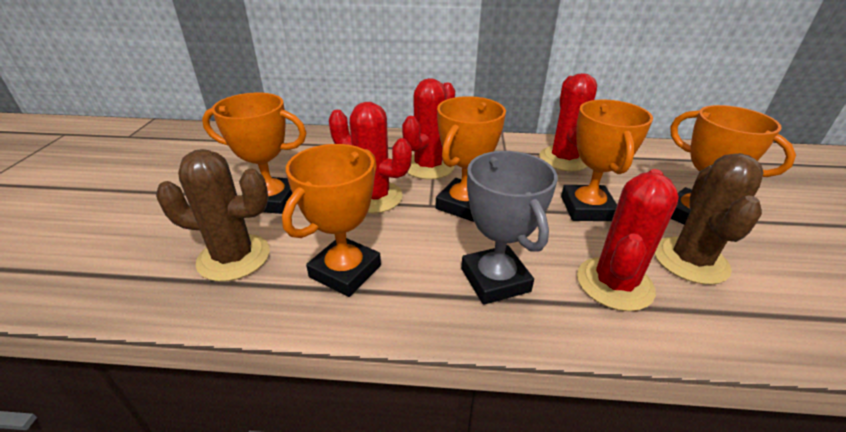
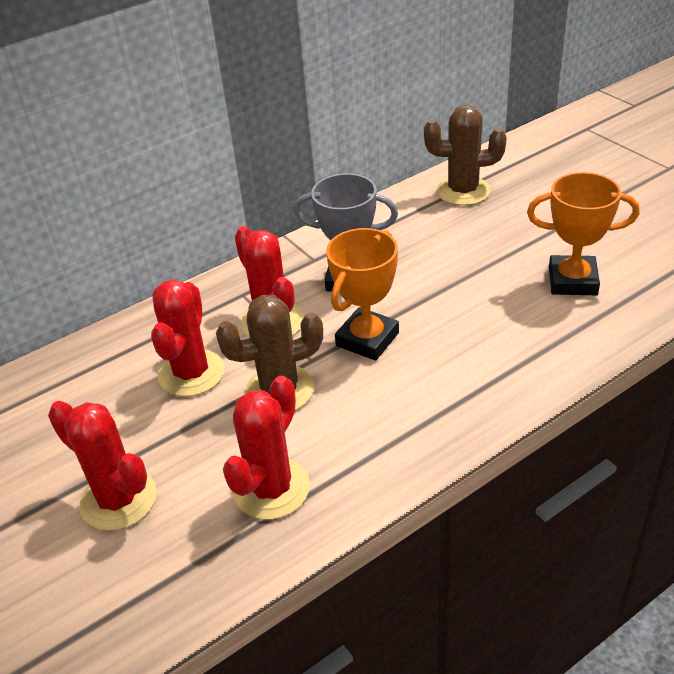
orange trophy: [202,93,307,214] [282,144,381,297] [436,96,506,222] [561,100,653,221] [670,105,796,225] = 5 -> [326,228,399,361] [527,172,639,295] = 2

